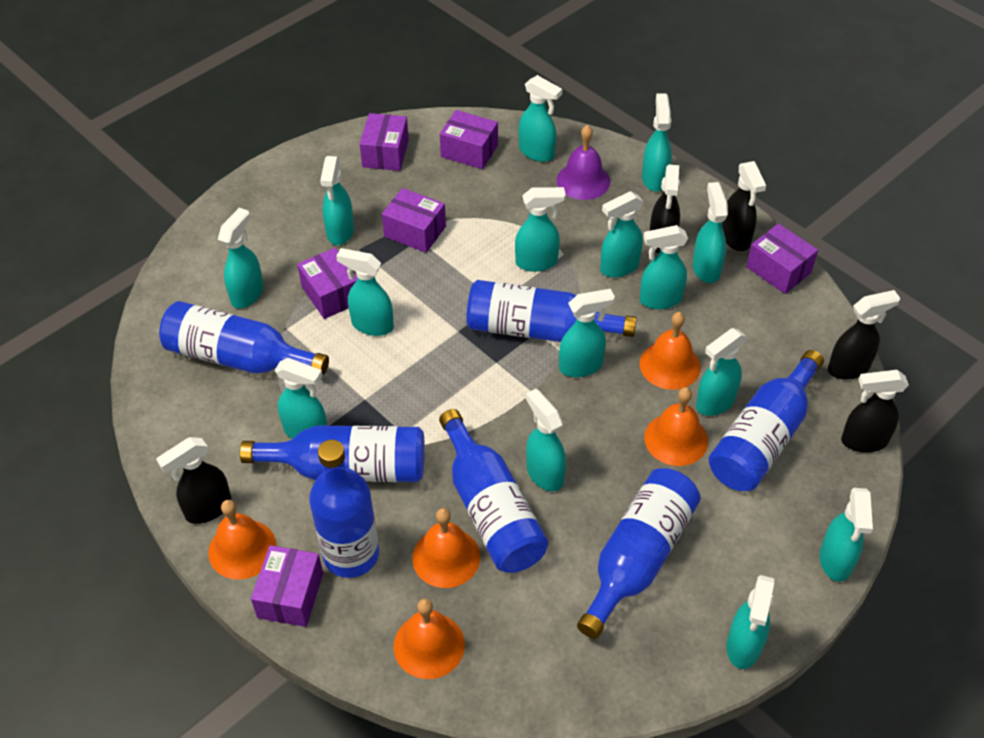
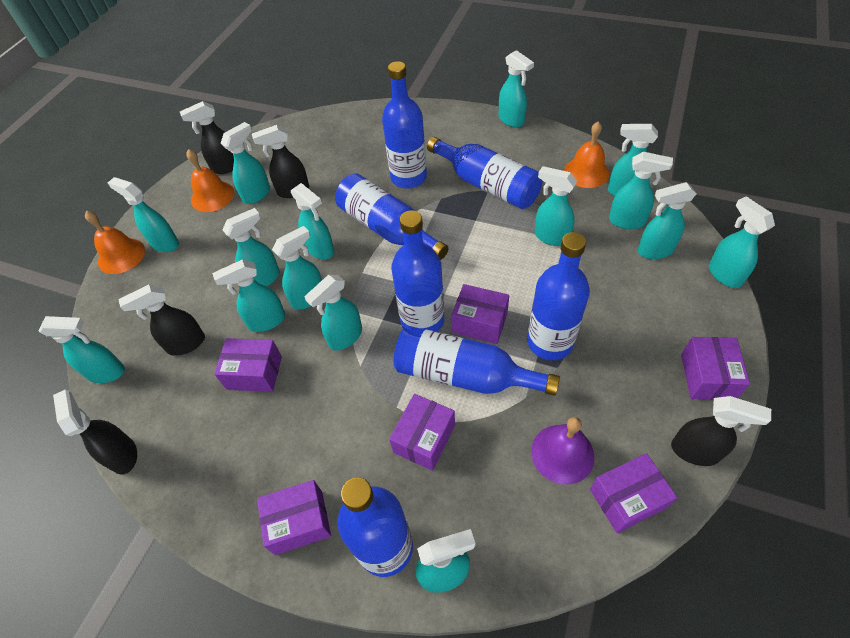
orange bell: [208,500,276,580] [394,598,465,679] [412,508,480,588] [640,312,701,390] [644,387,708,466] = 5 -> [85,211,145,274] [186,149,234,212] [564,121,609,188] = 3

